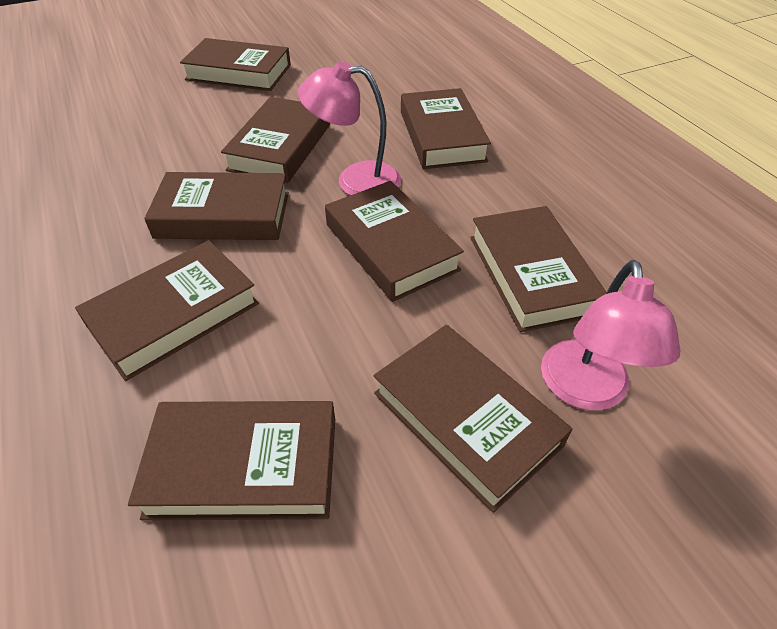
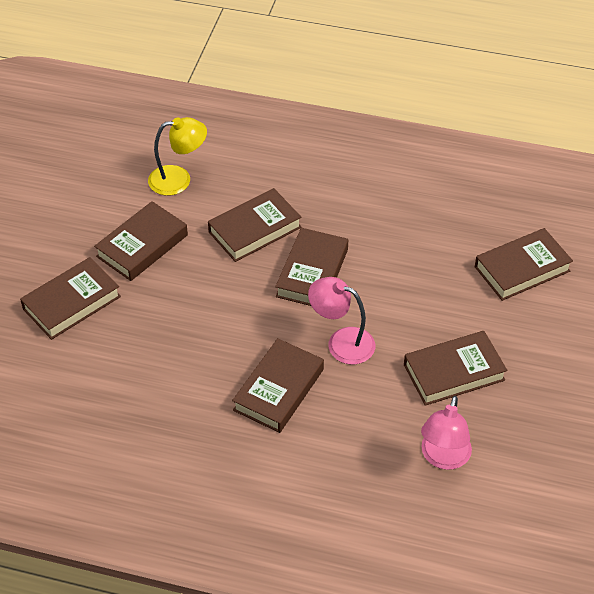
brown book: [75,240,259,381] [128,401,335,521] [144,172,289,240] [180,38,291,91] [221,97,330,183] [325,181,464,302] [374,325,572,513] [401,88,491,169] [470,206,607,332] = 9 -> [20,257,121,340] [94,201,188,281] [208,188,302,262] [232,338,324,433] [275,228,348,306] [404,331,507,406] [475,228,573,301] = 7
yellow lamp: none = 0 -> [148,117,207,196] = 1

